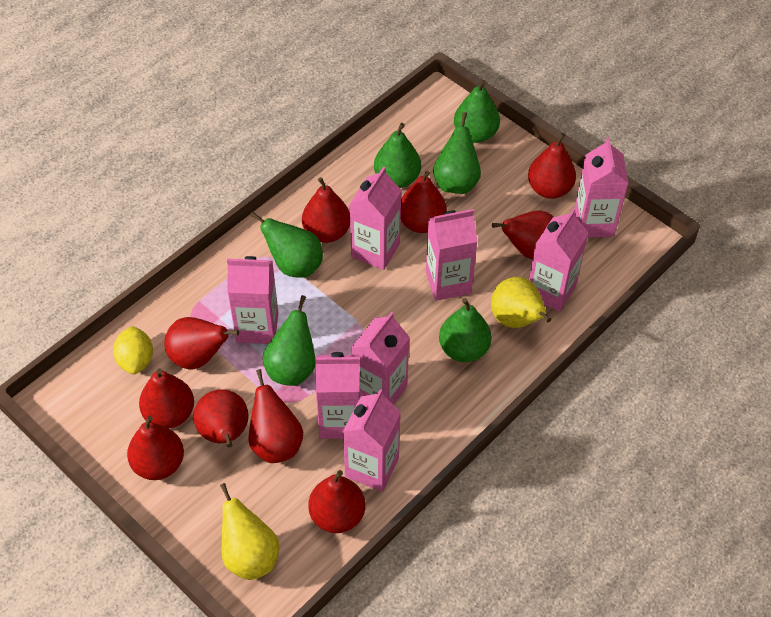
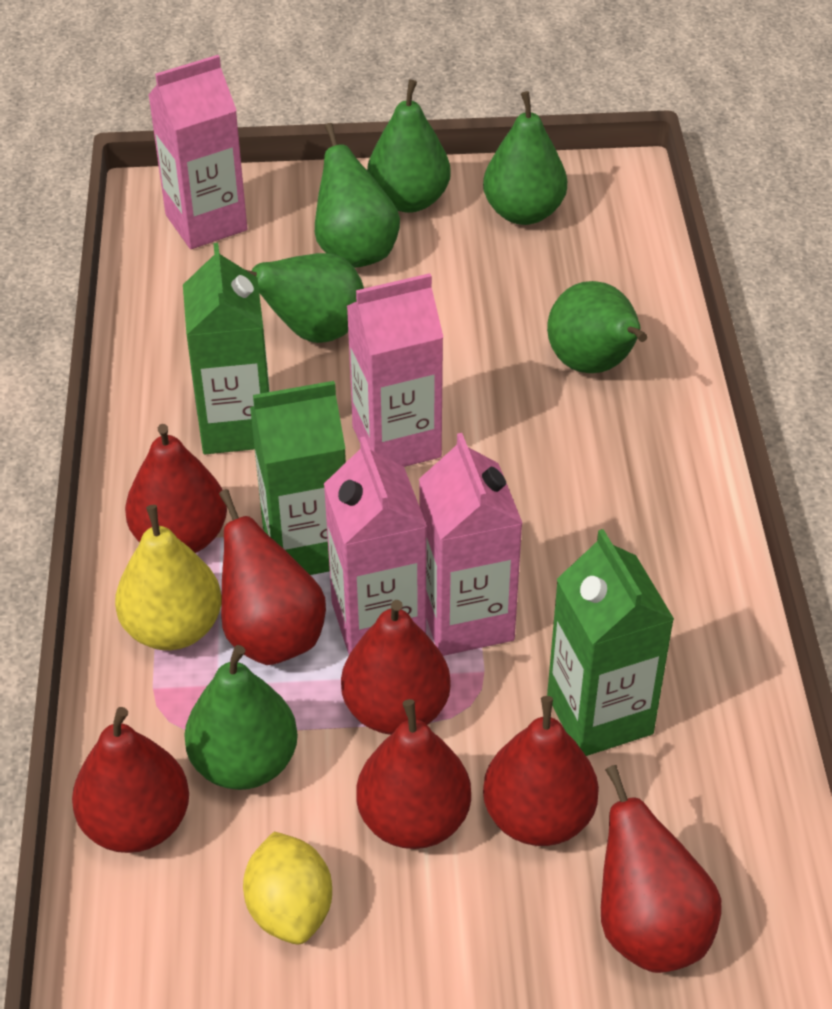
green carton: none = 0 -> [183,243,270,454] [250,381,346,575] [547,529,674,756] = 3
pink carton: [227,256,278,344] [315,352,360,439] [343,389,401,492] [350,167,402,270] [351,312,410,405] [426,209,478,301] [529,209,589,312] [574,138,629,237] = 8 -> [148,55,247,249] [324,437,427,654] [347,273,444,467] [419,433,523,656] = 4
red pear: [127,416,184,480] [139,368,194,428] [164,317,239,370] [193,389,249,448] [248,369,303,463] [302,177,350,243] [308,470,365,533] [401,171,447,233] [492,211,553,260] [528,133,576,199] = 10 -> [72,707,189,853] [125,424,227,553] [219,489,326,665] [341,600,451,735] [356,699,471,849] [483,696,599,846] [601,765,722,973] = 7
yellow pear: [220,483,279,580] [491,277,551,328] = 2 -> [115,505,222,650] = 1

